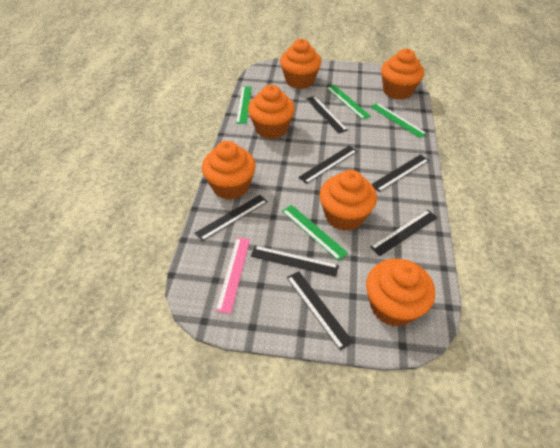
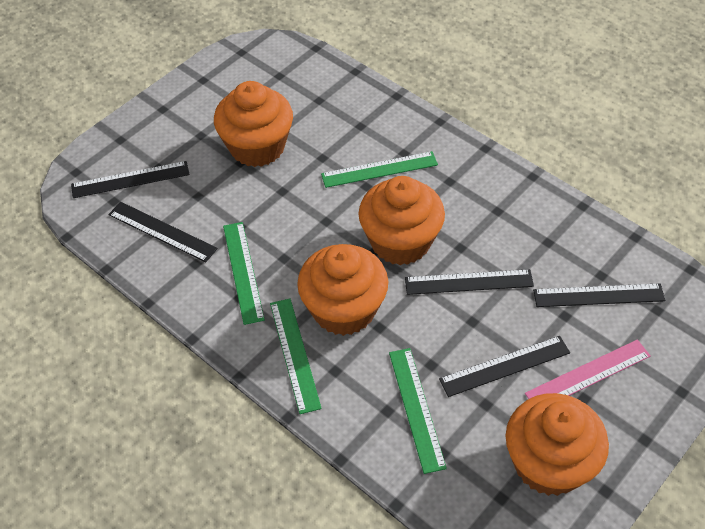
black ruler: [195,195,268,241] [251,245,339,277] [287,271,353,351] [298,146,357,184] [306,96,348,133] [370,210,438,256] [372,154,429,192] = 7 -> [71,161,190,198] [108,202,218,262] [405,269,534,295] [439,336,570,397] [533,283,665,307] = 5
orange cupcake: [202,141,256,200] [248,85,295,139] [280,39,321,89] [319,170,377,231] [366,259,435,327] [381,49,424,100] = 6 -> [214,81,293,167] [297,244,388,336] [358,176,445,265] [505,393,609,496] = 4

